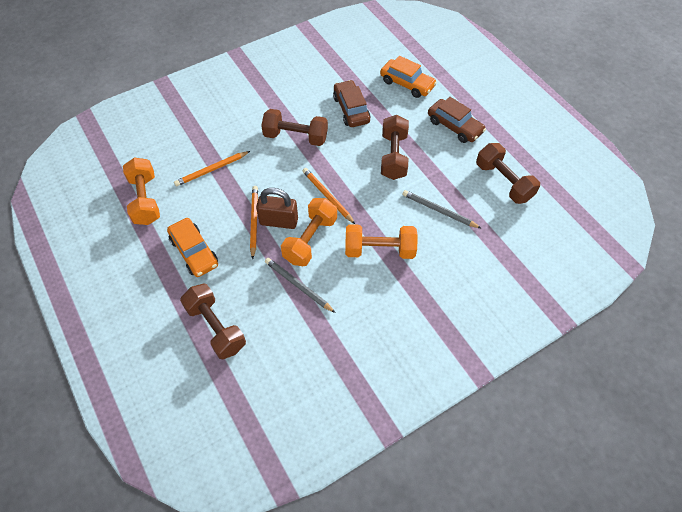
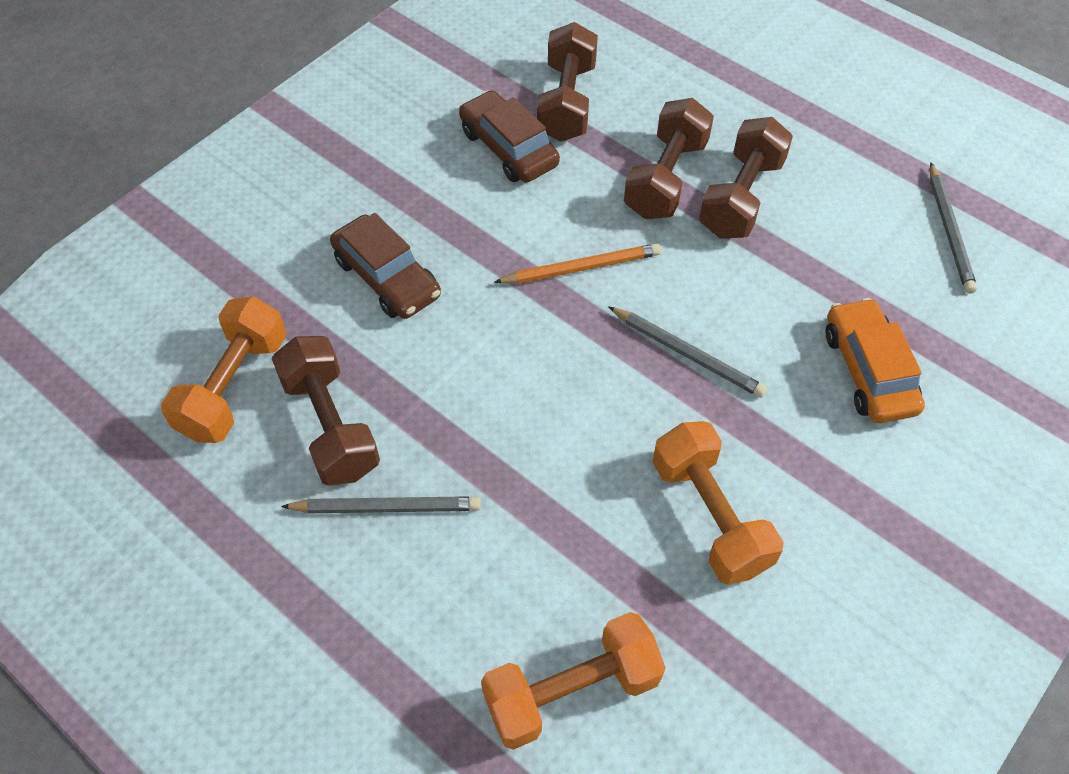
brown padlock: [256,188,298,229] = 1 -> none = 0
grey pencil: [265,258,336,313] [402,190,481,228] = 2 -> [281,496,481,513] [608,306,767,398] [930,162,977,294] = 3
orange car: [167,218,218,277] [380,56,437,98] = 2 -> [826,298,925,423] = 1
orange pencil: [174,151,250,186] [250,186,258,259] [302,168,355,224] = 3 -> [494,243,661,284] = 1

